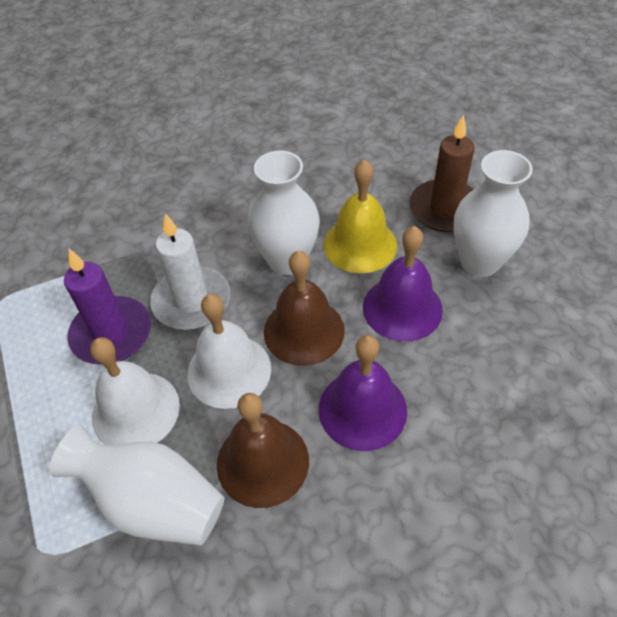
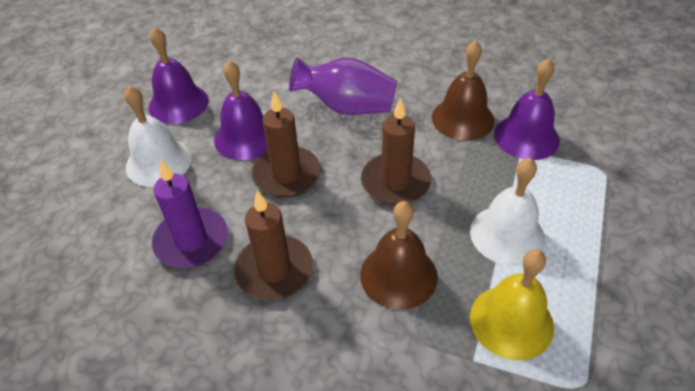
brown candle: [409,115,475,232] = 1 -> [234,190,313,300] [252,91,321,197] [361,98,431,205] = 3
purple bell: [319,335,407,451] [363,226,443,342] = 2 -> [149,27,209,124] [214,60,268,160] [494,58,560,160] = 3
purple vase: none = 0 -> [289,57,397,115] = 1
white candle: [150,213,231,330] = 1 -> none = 0
white vase: [49,425,225,546] [247,150,320,275] [454,150,533,277] = 3 -> none = 0

